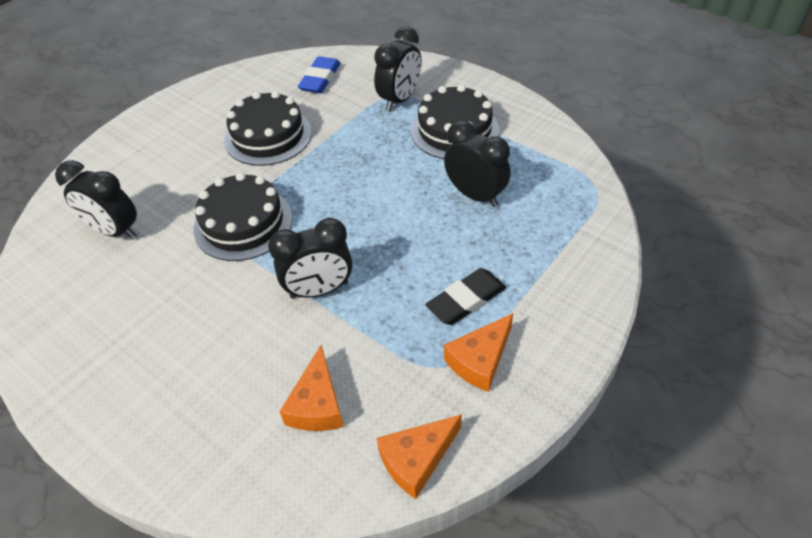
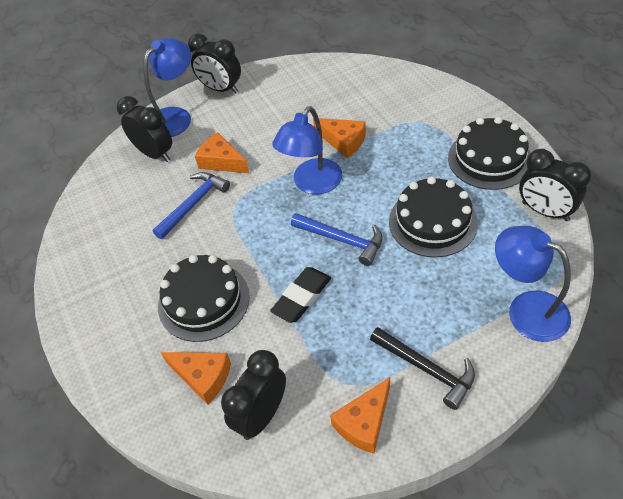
black hammer: none = 0 -> [370,327,475,410] = 1
blue eraser: [298,56,341,93] = 1 -> none = 0
blue hammer: none = 0 -> [153,172,230,239] [291,213,383,266] = 2
blue lamp: none = 0 -> [144,38,191,137] [272,106,343,194] [495,226,571,342] = 3
orange cheese: [279,345,344,431] [377,414,462,499] [444,313,513,392] = 3 -> [161,352,231,404] [195,132,249,173] [313,118,366,158] [330,377,390,454] = 4

